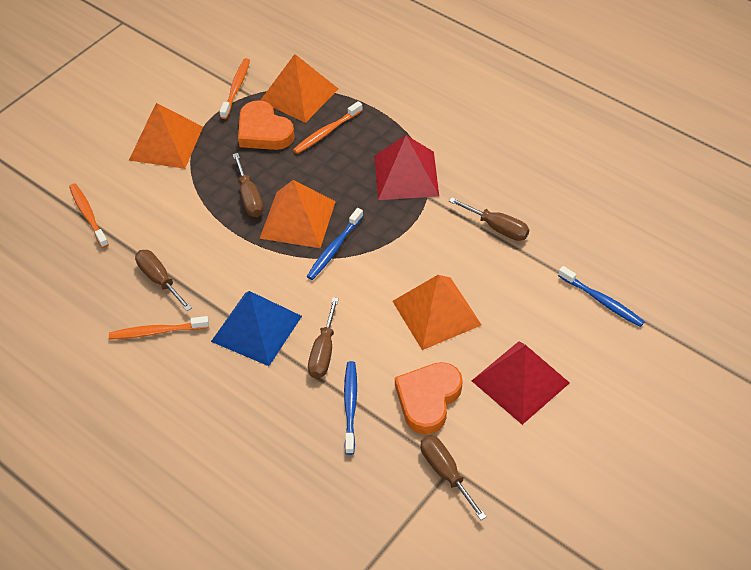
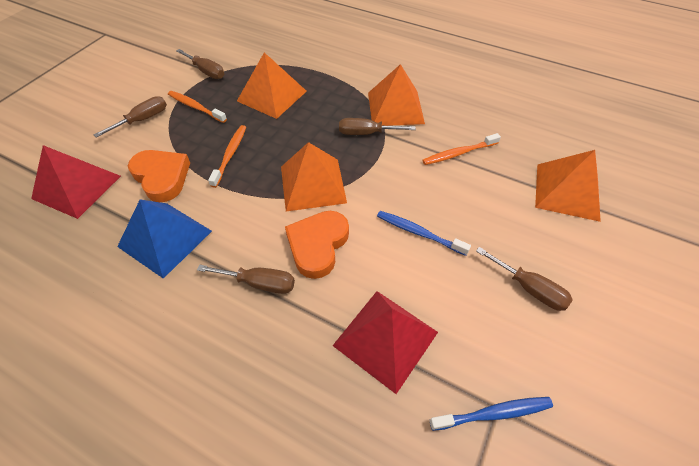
blue toothbrush: [306,208,363,280] [344,361,357,455] [558,266,645,327] = 3 -> [377,211,471,256] [429,397,553,431] = 2
orange toothbrush: [69,184,109,248] [109,316,209,340] [219,58,250,119] [293,101,363,154] = 4 -> [168,91,227,123] [208,125,246,188] [422,133,501,165] = 3

